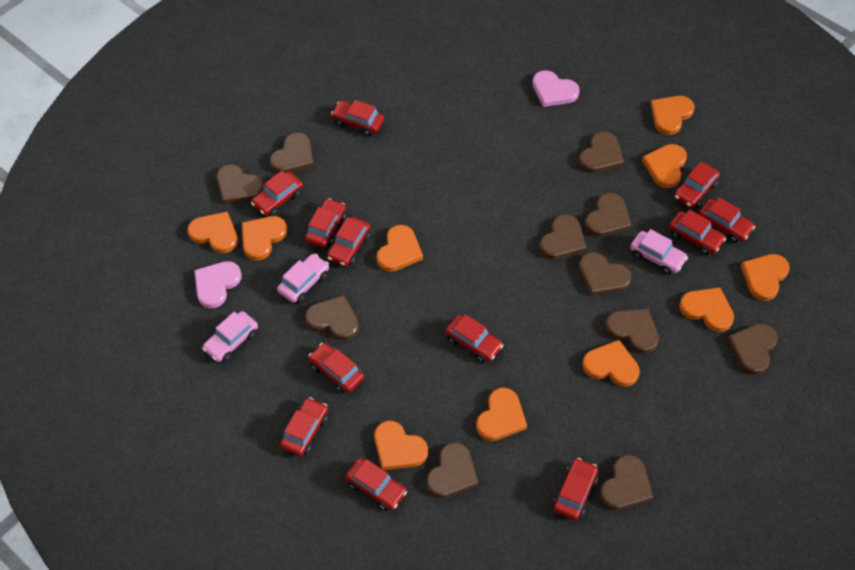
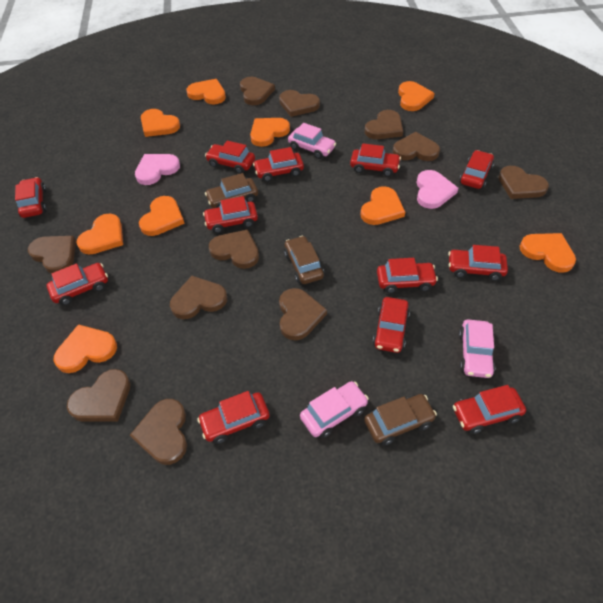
brown car: none = 0 -> [205,173,258,208] [284,236,324,284] [364,394,437,445] = 3
orange heart: [188,211,238,253] [242,216,287,260] [374,421,428,470] [376,225,423,272] [476,388,527,441] [582,340,640,387] [642,144,687,188] [651,96,694,135] [679,287,734,332] [741,254,790,301] = 10 -> [53,324,117,373] [76,214,123,254] [139,196,185,236] [141,109,180,137] [186,79,226,105] [250,118,290,147] [360,186,405,225] [398,81,435,111] [520,233,576,273] = 9

